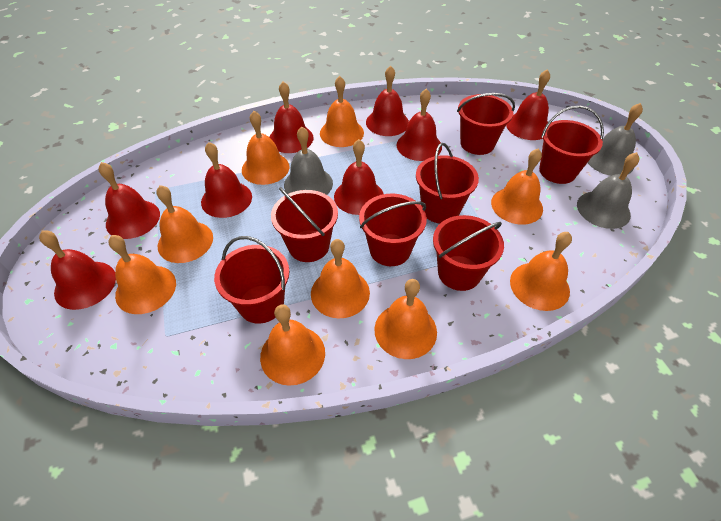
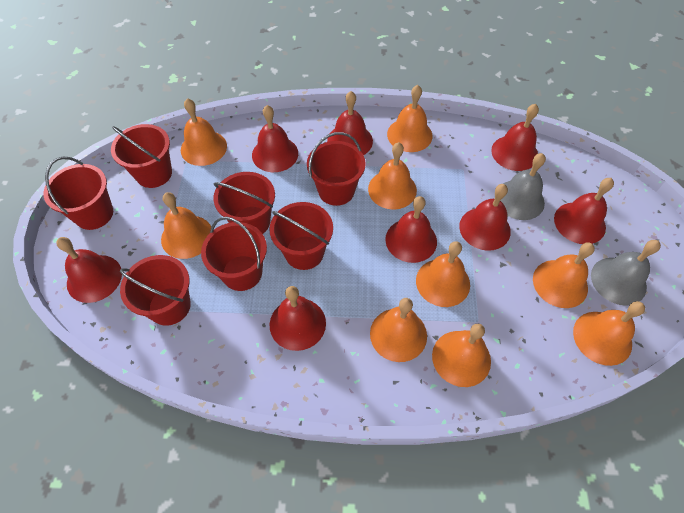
grey bell: [284,127,333,195] [577,152,640,229] [588,103,643,176] = 3 -> [500,153,546,220] [591,240,661,306] = 2

